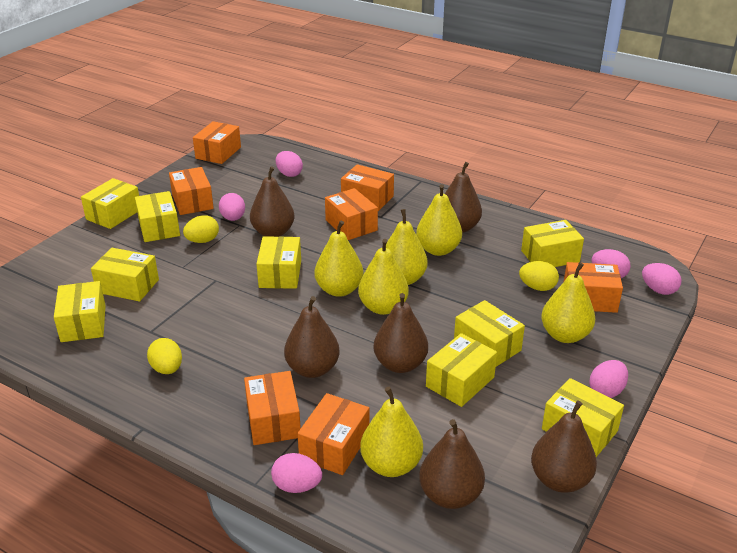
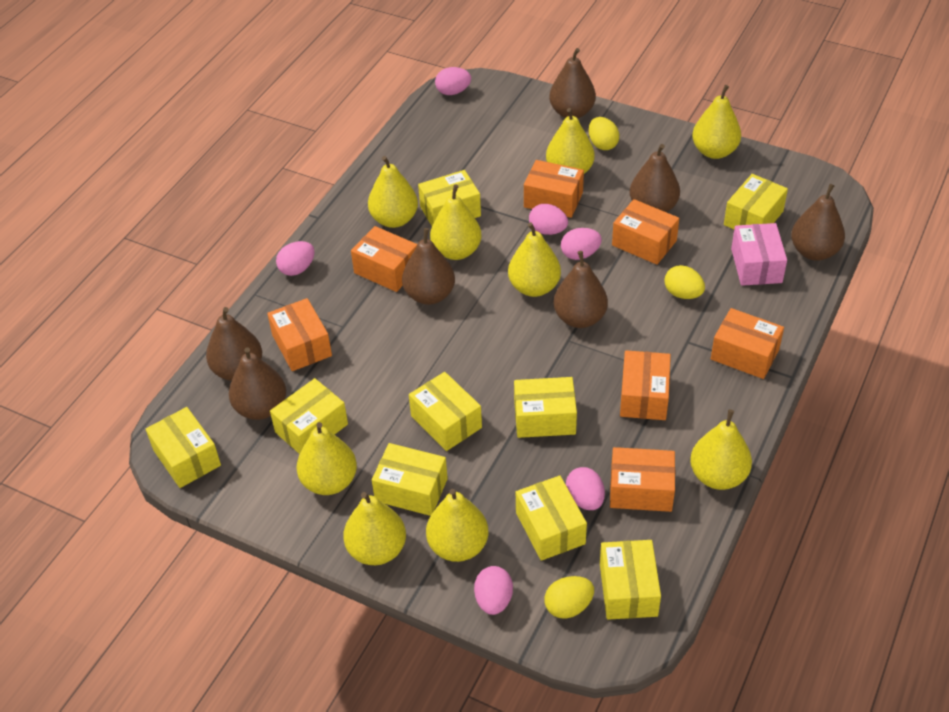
brown pear: [250,166,295,237] [284,296,340,378] [373,293,428,373] [419,419,485,509] [445,162,482,233] [531,400,597,493] = 6 -> [206,307,262,381] [229,347,286,420] [402,228,455,305] [549,48,596,118] [553,251,608,328] [630,144,680,212] [791,184,845,261] = 7
pink box: none = 0 -> [731,223,787,286] = 1
yellow pear: [314,220,364,297] [358,239,409,315] [360,387,423,477] [386,209,427,285] [416,184,462,256] [541,262,595,343] = 6 -> [297,422,357,495] [343,492,406,565] [368,156,418,228] [426,489,489,562] [430,184,481,260] [508,222,561,297] [546,108,594,174] [690,409,752,490] [692,85,741,159] = 9

